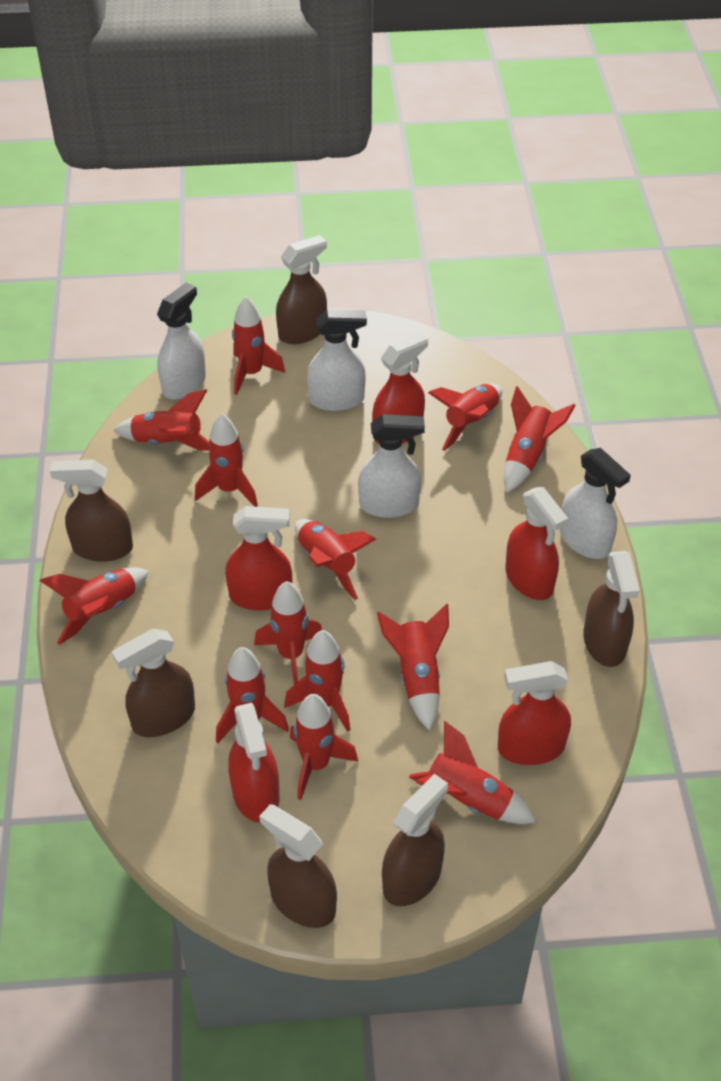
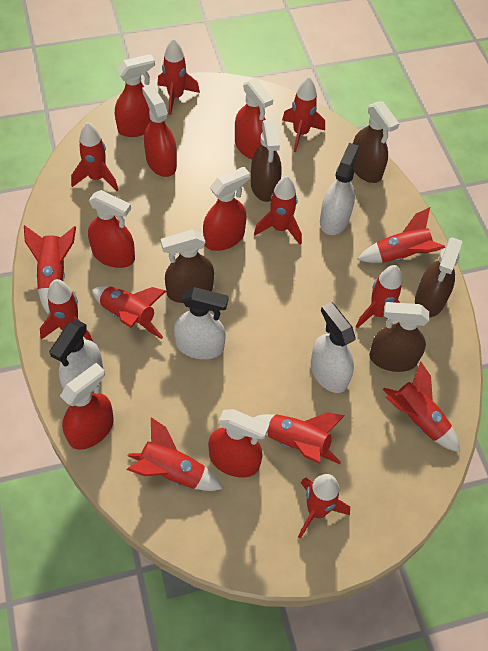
brown spray bottle: [50,459,133,562] [112,629,195,737] [259,804,337,928] [276,235,327,344] [382,774,448,906] [583,551,640,667] = 6 -> [161,230,214,303] [251,120,282,202] [353,101,399,183] [369,302,429,372] [415,237,462,317] = 5
red spray bottle: [225,506,292,610] [228,703,279,822] [372,332,428,444] [498,661,571,765] [506,487,568,600] = 5 -> [60,363,114,450] [88,190,135,268] [115,54,155,137] [142,85,177,177] [203,167,250,251] [208,409,269,477] [235,78,273,159] = 7

